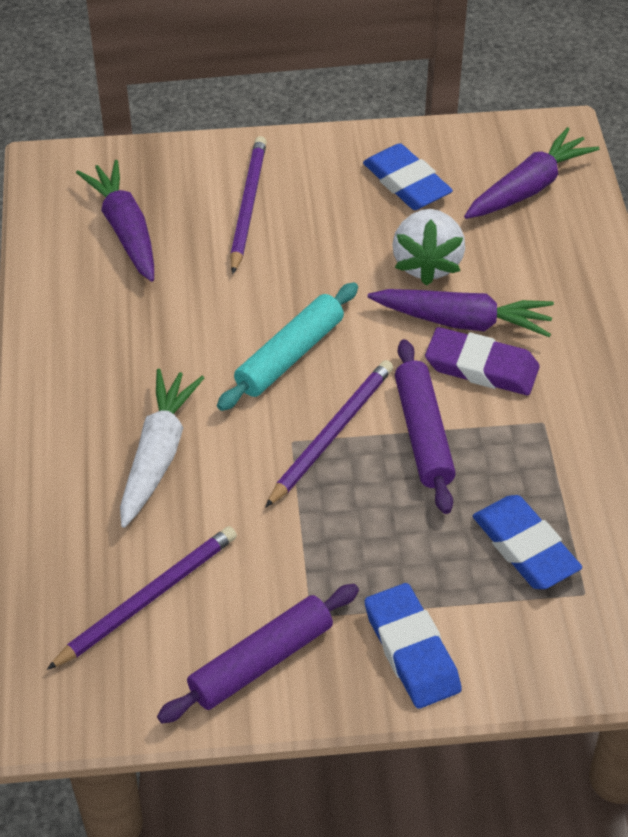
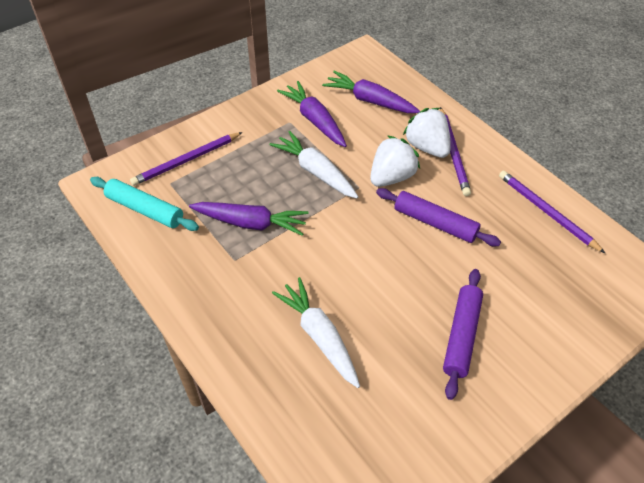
blue eraser: [363,143,453,210] [365,583,462,709] [473,495,582,589] = 3 -> none = 0
purple eraser: [425,327,540,395] = 1 -> none = 0
white carrot: [120,369,204,528] = 1 -> [270,131,358,198] [272,277,360,388] = 2
white strawberry: [393,209,465,286] = 1 -> [370,135,420,187] [403,108,451,158] = 2

